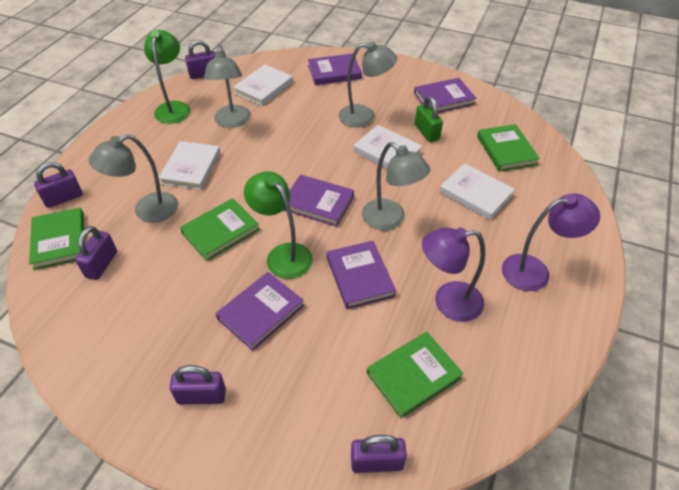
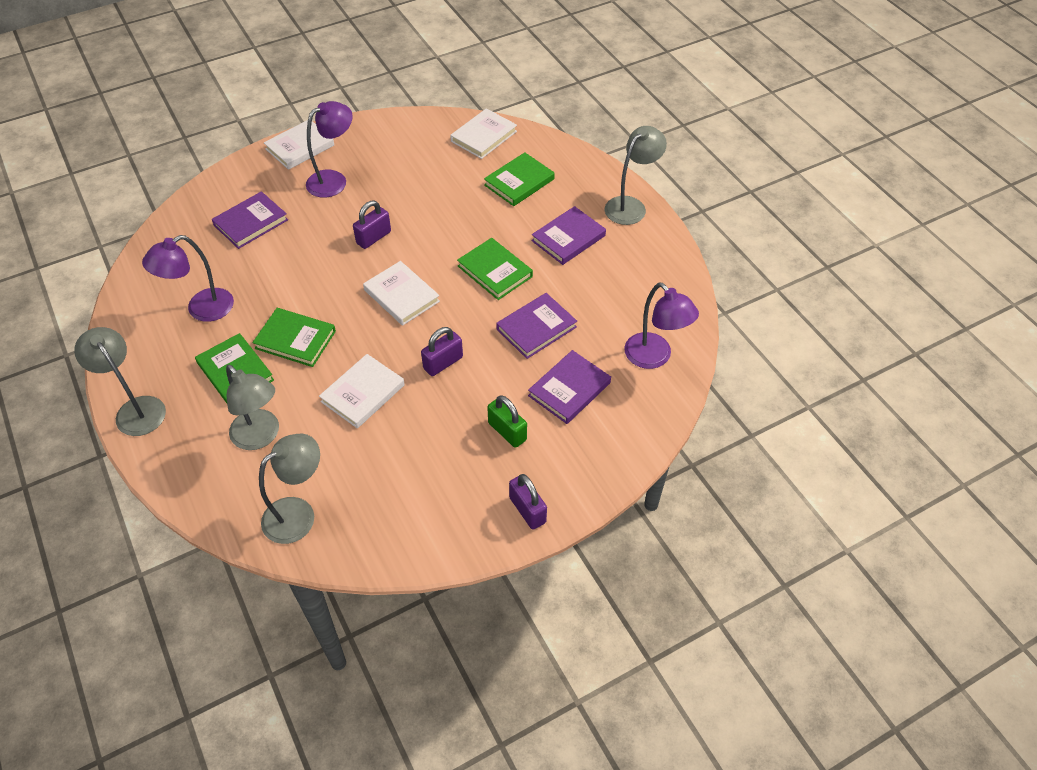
green lamp: [144,30,191,124] [244,171,313,279] = 2 -> none = 0
purple book: [216,272,304,351] [284,175,354,227] [308,53,362,85] [327,241,396,309] [414,78,476,113] = 5 -> [212,191,288,249] [496,293,577,359] [528,350,611,424] [532,206,606,265] = 4
purple lamp: [422,227,485,322] [502,193,600,291] = 2 -> [142,235,234,322] [306,101,353,198] [624,283,699,369] = 3
purple padlock: [34,162,83,208] [75,226,117,280] [169,365,226,404] [185,40,215,79] [351,435,407,473] = 5 -> [353,201,391,249] [421,327,463,376] [509,474,547,529] = 3

